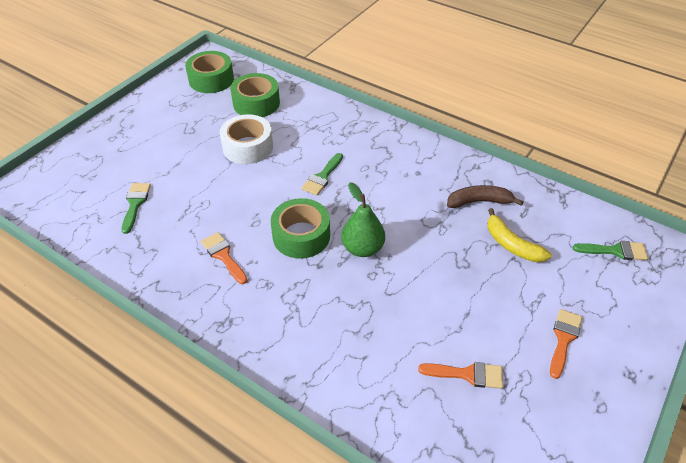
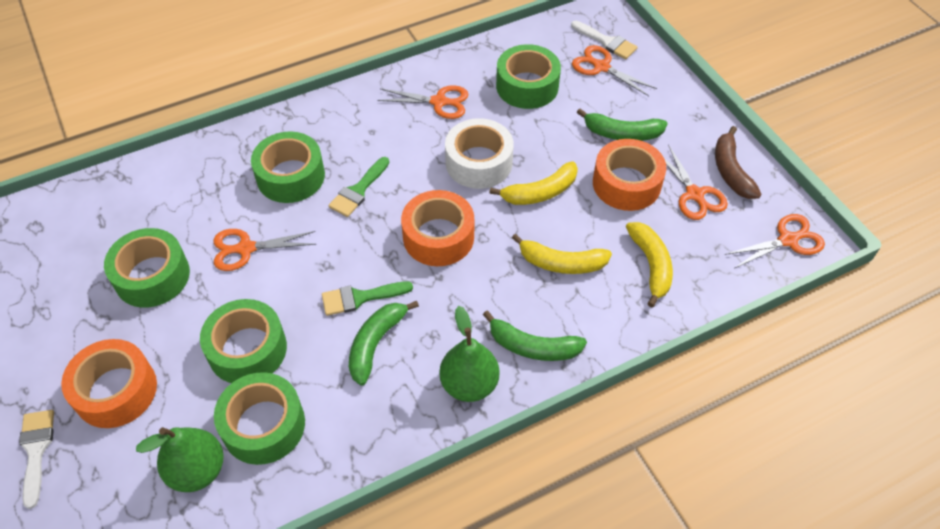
green banana: none = 0 -> [349,301,419,386] [483,311,587,361] [577,108,668,141] = 3
green brush: [122,183,151,234] [301,153,343,196] [572,241,648,260] = 3 -> [322,281,413,316] [329,157,389,217] = 2
green pear: [341,182,385,257] = 1 -> [136,427,224,492] [440,306,499,402] = 2
green tape: [185,51,234,93] [231,73,280,117] [271,198,330,259] = 3 -> [104,228,190,308] [200,299,287,383] [214,372,305,465] [251,131,325,203] [496,44,561,109] = 5
orange brush: [201,232,248,284] [418,362,503,389] [550,309,582,379] = 3 -> none = 0
orange scissors: none = 0 -> [214,229,316,271] [377,85,469,119] [572,45,657,96] [664,146,728,220] [725,214,825,268] = 5
orange tape: none = 0 -> [61,339,157,428] [401,190,474,266] [593,139,666,211] = 3
white brush: none = 0 -> [19,410,54,509] [571,21,638,59] = 2
yellow banana: [487,208,552,262] = 1 -> [489,161,578,205] [512,234,612,274] [626,222,673,308] = 3

